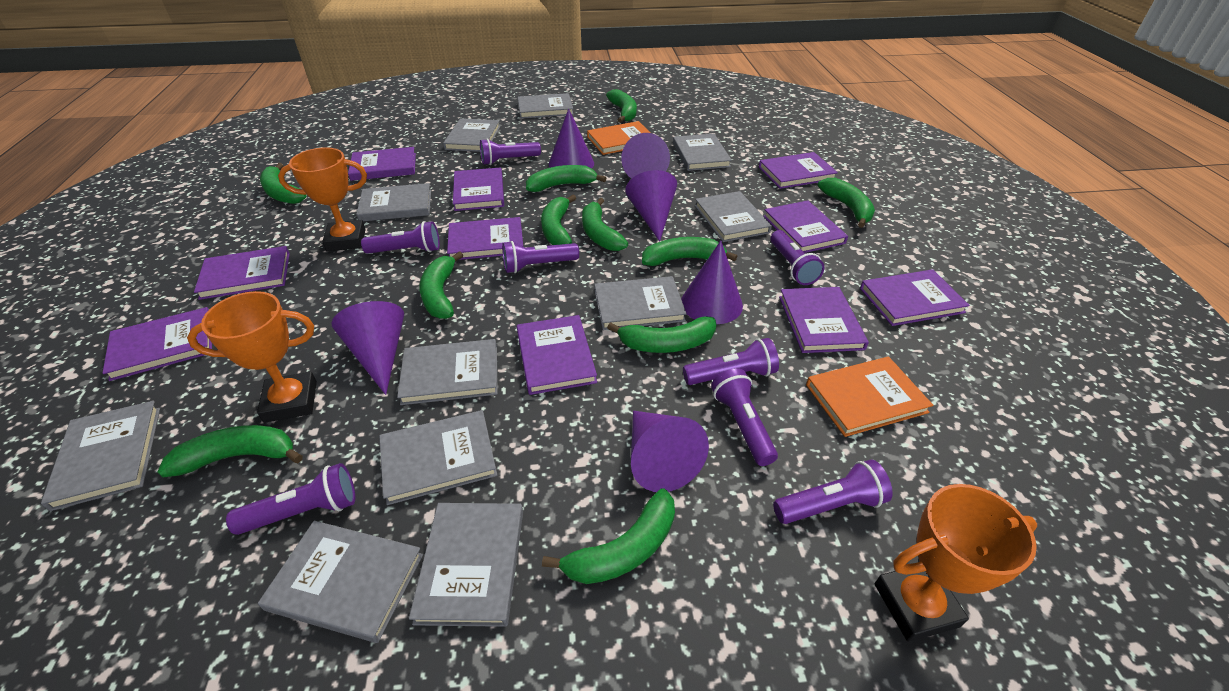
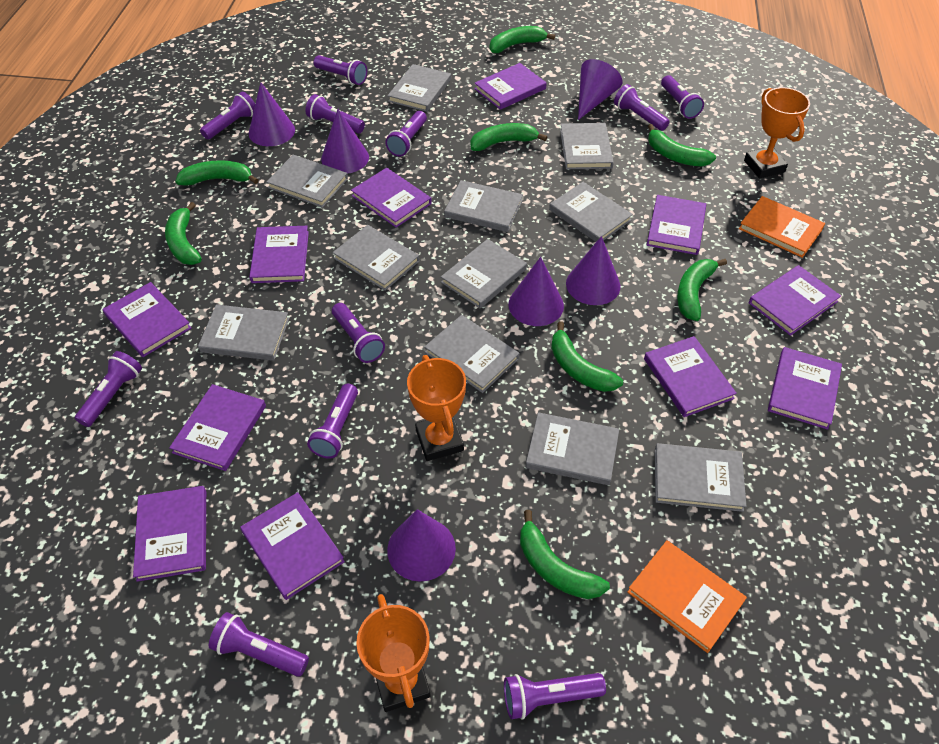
green banana: [157,425,303,478] [260,163,307,204] [419,251,463,319] [526,165,606,192] [541,195,576,245] [542,489,675,584] [582,198,628,251] [606,89,637,123] [607,316,716,353] [642,237,737,266] [818,178,875,228] = 11 -> [165,202,202,265] [175,161,259,186] [470,123,547,151] [490,26,555,53] [520,510,610,599] [551,321,623,392] [648,124,716,166] [677,259,727,321] = 8
purple book: [103,307,212,381] [194,246,290,300] [348,147,416,181] [447,217,523,260] [453,167,504,211] [517,315,597,395] [759,152,838,189] [763,200,848,253] [779,287,869,353] [860,269,970,326] = 10 -> [103,282,191,357] [133,486,206,582] [169,384,266,471] [240,492,345,600] [249,226,309,283] [351,168,432,228] [474,63,547,110] [644,336,737,417] [647,195,706,255] [749,265,841,336] [768,347,842,430] = 11
purple flashlight: [226,463,355,535] [361,221,440,254] [480,139,541,165] [502,241,579,273] [683,338,779,385] [711,368,778,466] [771,230,825,285] [773,460,893,524] = 8 -> [75,351,142,427] [200,92,255,140] [209,612,309,677] [305,94,365,134] [307,384,358,459] [314,55,367,85] [332,303,385,363] [385,111,427,157] [504,673,606,720] [614,84,670,131] [661,75,704,119] = 11

